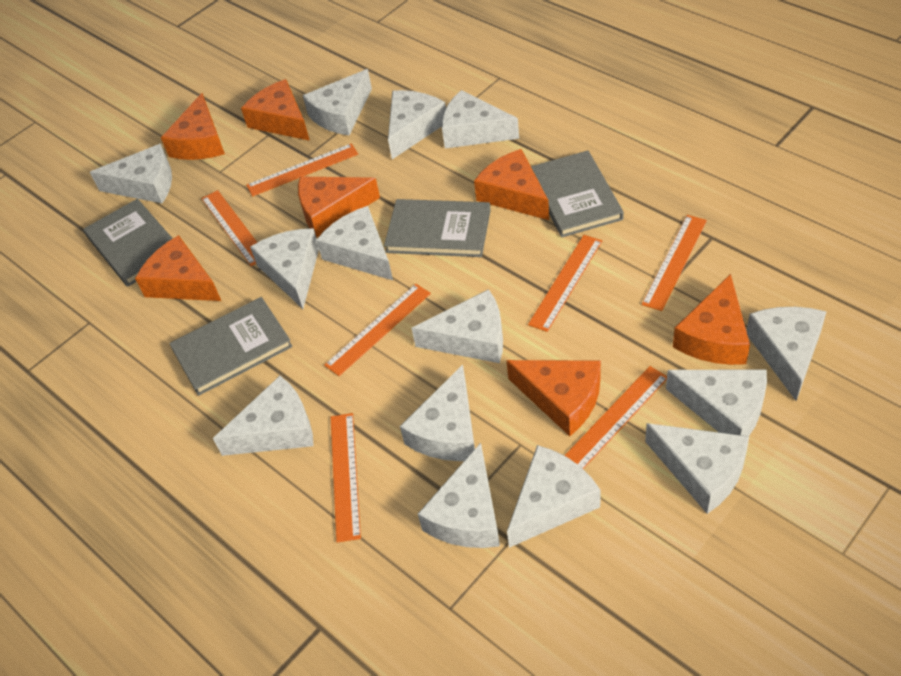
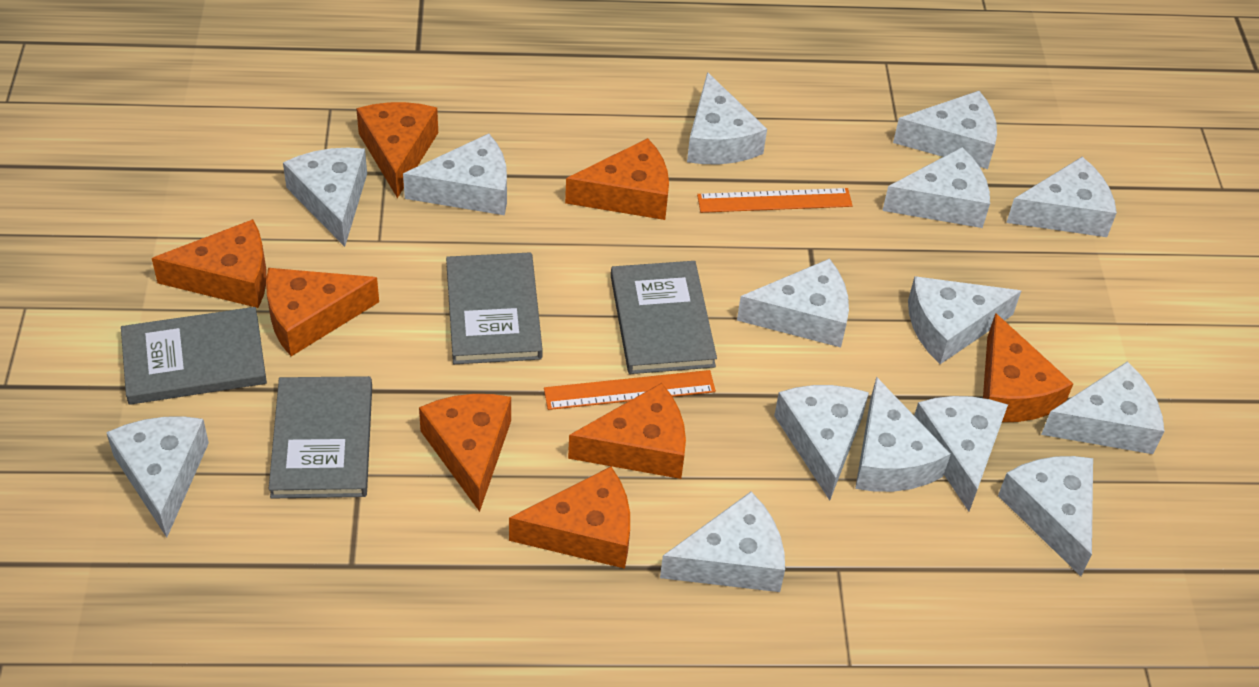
orange cheese: [135,235,221,301] [161,93,225,160] [241,79,310,141] [298,177,380,238] [474,149,549,220] [506,360,601,436] [673,274,750,365] = 7 -> [152,219,267,308] [266,268,379,356] [356,102,438,198] [419,394,511,512] [509,467,630,569] [565,138,669,220] [568,383,686,479] [983,313,1073,422] = 8
orange ruler: [201,190,258,266] [246,143,358,197] [324,284,431,376] [331,413,361,543] [528,235,602,332] [564,366,667,469] [642,215,707,311] = 7 -> [544,370,716,410] [697,188,853,213] = 2
white cheese: [90,144,172,203] [213,376,314,456] [250,228,319,309] [303,69,372,135] [316,206,393,280] [388,90,446,159] [400,365,475,461] [411,289,503,363] [418,443,500,548] [442,90,519,149] [507,445,601,548] [645,423,749,514] [666,369,767,436] [746,307,827,401] = 14 -> [106,416,209,538] [283,148,367,247] [403,134,507,215] [660,492,785,592] [687,72,767,164] [737,258,849,347] [774,385,869,500] [855,377,951,492] [882,147,990,228] [893,91,997,169] [908,276,1021,364] [914,396,1008,511] [998,456,1093,576] [1006,157,1117,237] [1041,361,1164,454] = 15

